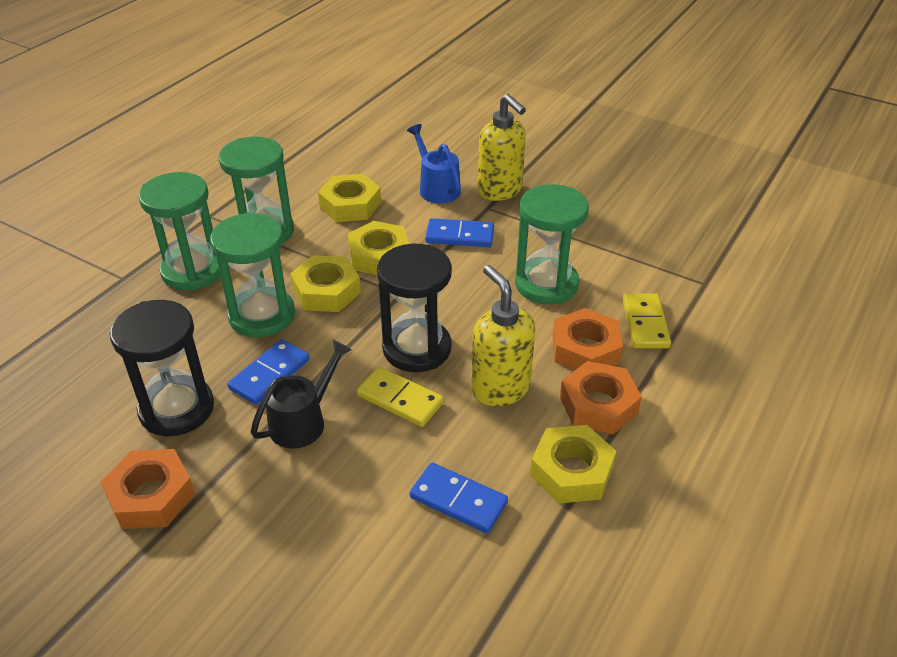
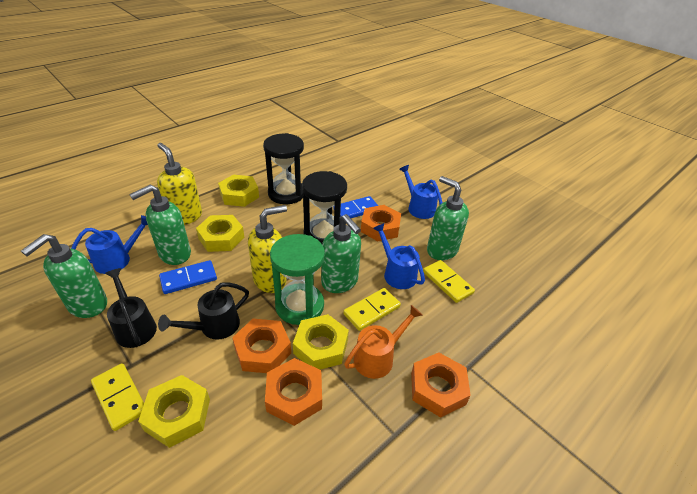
black watering can: [251,340,352,449] = 1 -> [105,268,157,348] [158,282,249,339] = 2
blue domino: [228,339,310,405] [410,463,508,533] [425,218,494,247] = 3 -> [159,260,217,294] [333,196,378,218] = 2
blue watering can: [407,124,461,203] = 1 -> [71,215,148,274] [373,223,425,289] [399,165,443,219] = 3
green hourglass: [138,172,220,290] [210,213,295,337] [219,136,294,244] [515,184,589,304] = 4 -> [270,234,325,325] = 1
green soap dispenser: none = 0 -> [21,234,107,318] [129,185,191,265] [321,214,361,293] [427,176,469,260] = 4
orange nut: [101,449,195,529] [552,308,623,370] [560,361,642,434] = 3 -> [232,319,291,373] [265,358,322,426] [361,205,401,241] [411,353,471,418] = 4
orange watering can: none = 0 -> [344,305,423,379] = 1
yellow domino: [356,367,444,427] [623,293,671,348] = 2 -> [91,363,144,431] [343,288,401,331] [423,260,475,303] = 3

